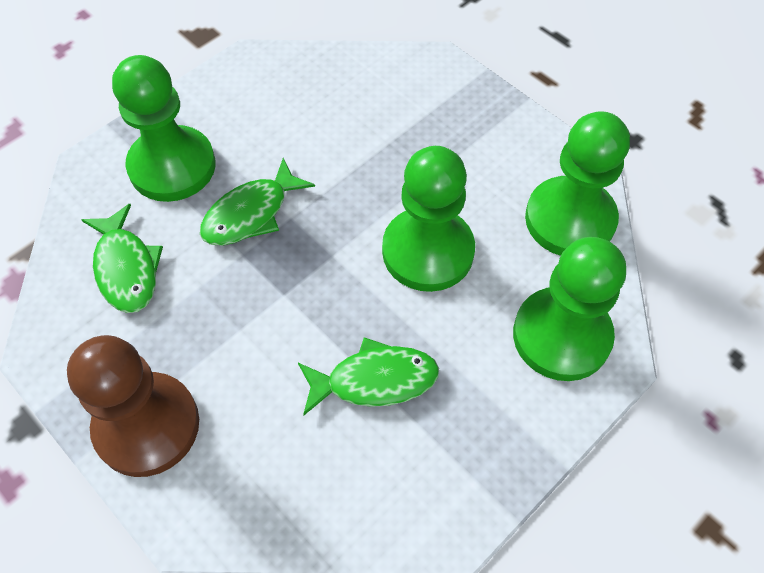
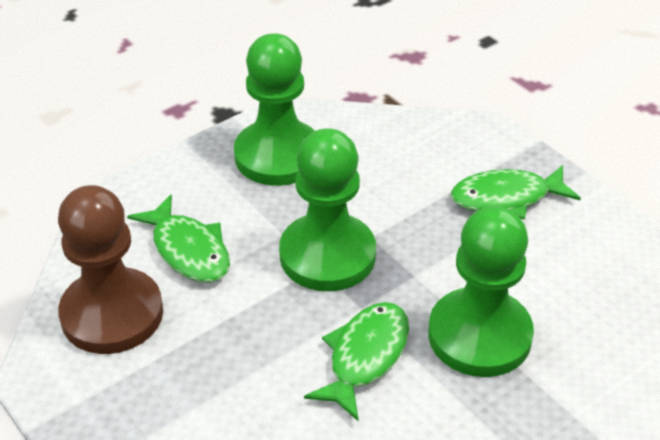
green pawn: [112,55,216,202] [382,146,475,292] [513,237,626,381] [525,111,630,256] = 4 -> [234,33,315,186] [279,128,376,291] [428,206,534,377] = 3

